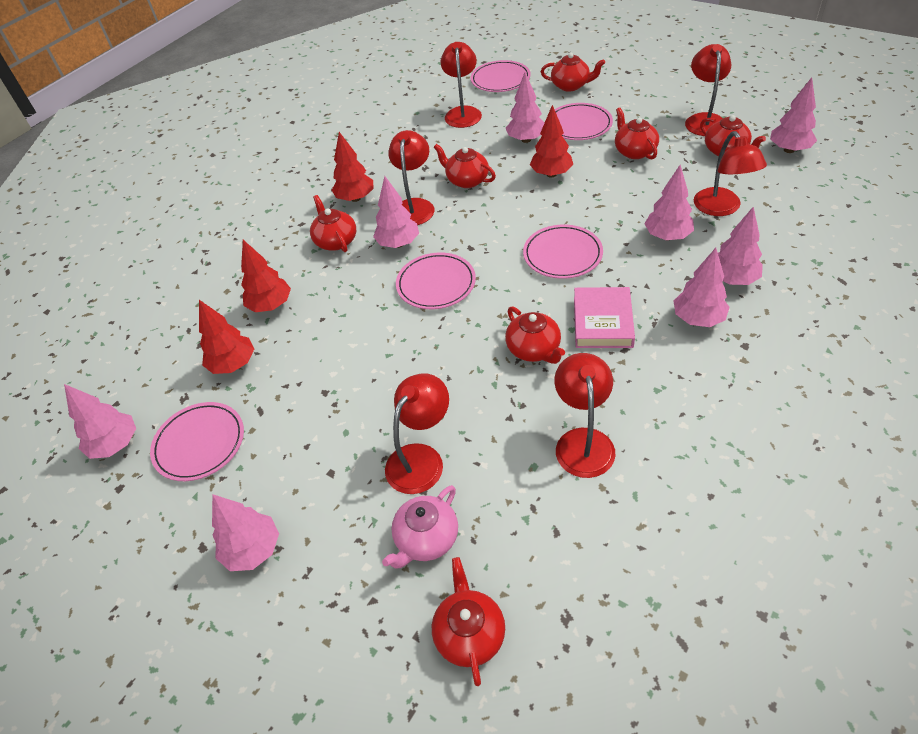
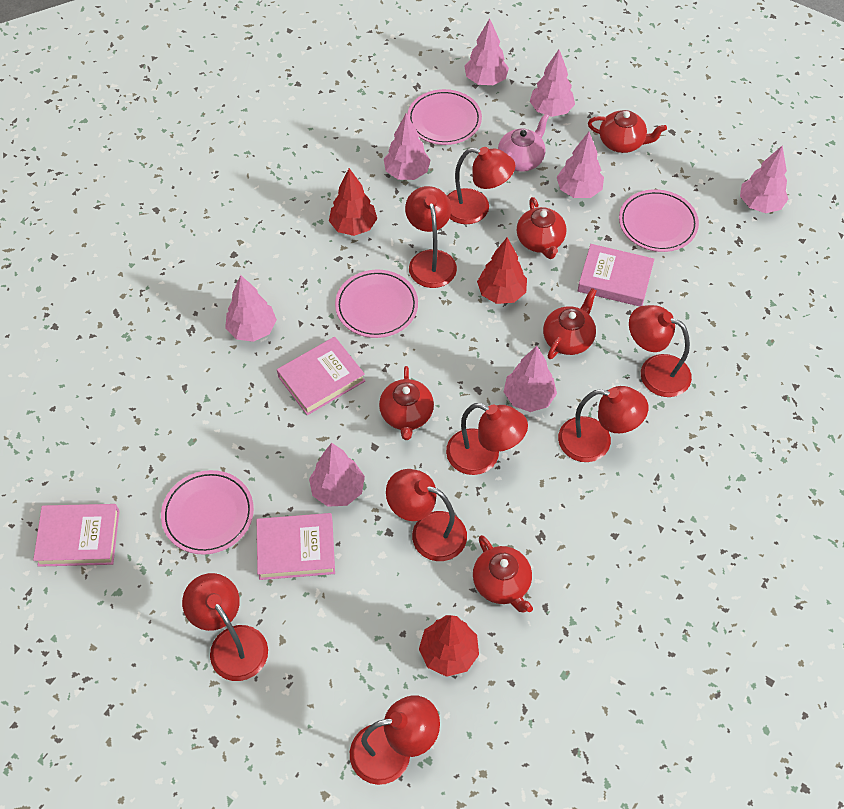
pink book: [574,287,635,348] = 1 -> [33,504,120,567] [257,513,335,580] [277,337,365,415] [578,244,654,307] = 4
pink plate: [150,402,244,481] [396,253,476,309] [471,60,531,92] [523,225,603,279] [554,103,613,140] = 5 -> [161,470,254,555] [335,270,418,338] [407,89,482,145] [619,189,699,252] = 4
red lamp: [385,373,449,494] [388,130,434,225] [441,42,482,128] [555,353,615,478] [685,44,731,136] [694,131,767,216] = 6 -> [182,573,268,681] [350,695,440,785] [386,469,467,561] [405,186,457,288] [446,403,528,475] [447,147,515,224] [558,386,648,462] [629,305,692,397] = 8
red teapot: [310,195,356,252] [432,557,505,686] [434,144,496,188] [505,306,565,364] [541,53,605,92] [615,107,659,159] [700,115,766,156] = 7 -> [379,366,434,440] [473,535,533,613] [517,197,566,259] [543,288,597,359] [588,110,667,153] = 5
red tree: [199,300,254,374] [241,240,291,312] [332,132,373,202] [530,105,573,178] = 4 -> [329,168,377,236] [419,615,479,677] [477,238,527,304] = 3

